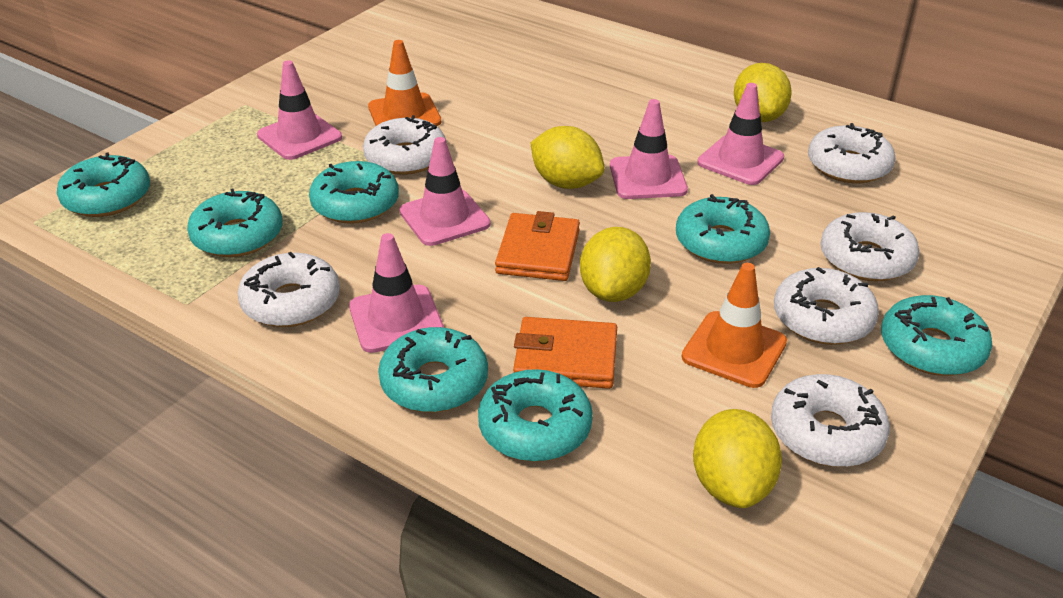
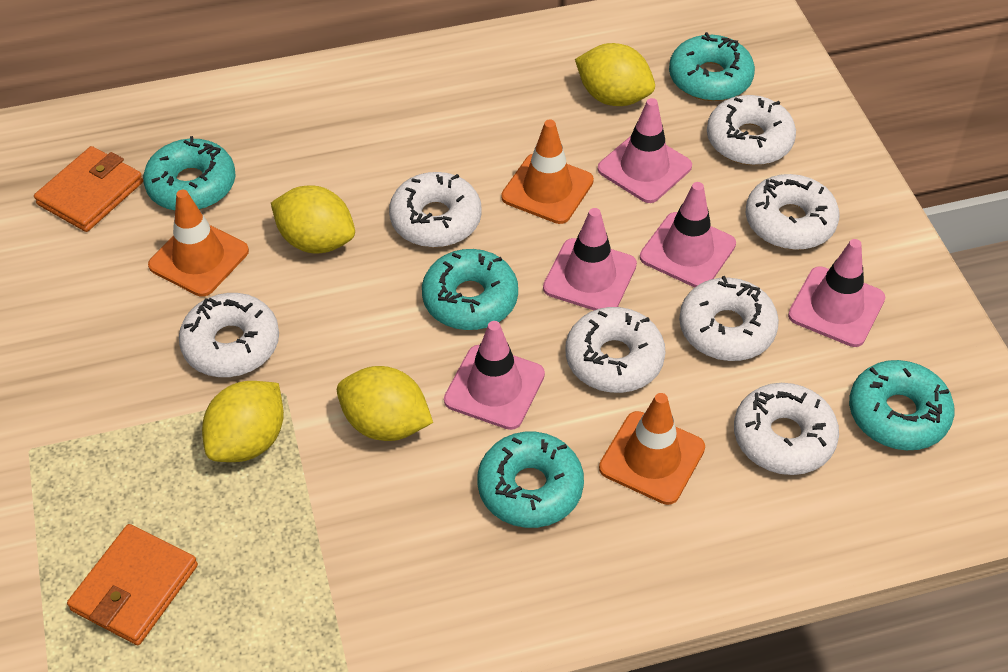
orange traffic cone: [368,40,442,126] [682,263,787,388] = 2 -> [148,190,249,297] [501,120,594,224] [599,393,705,505] = 3
turquoise donut: [57,152,150,217] [187,188,283,257] [309,161,399,224] [378,327,488,412] [478,369,593,462] [676,194,770,264] [881,295,992,376] = 7 -> [143,136,236,211] [422,249,518,330] [478,432,584,528] [669,32,755,101] [849,360,955,450] = 5
white donut: [237,252,340,327] [363,115,447,175] [771,374,890,467] [774,267,879,345] [808,123,896,183] [820,212,919,281] = 6 -> [179,293,279,377] [389,172,482,248] [566,307,666,393] [679,276,779,361] [707,95,796,165] [734,383,839,475] [746,174,839,250] = 7

